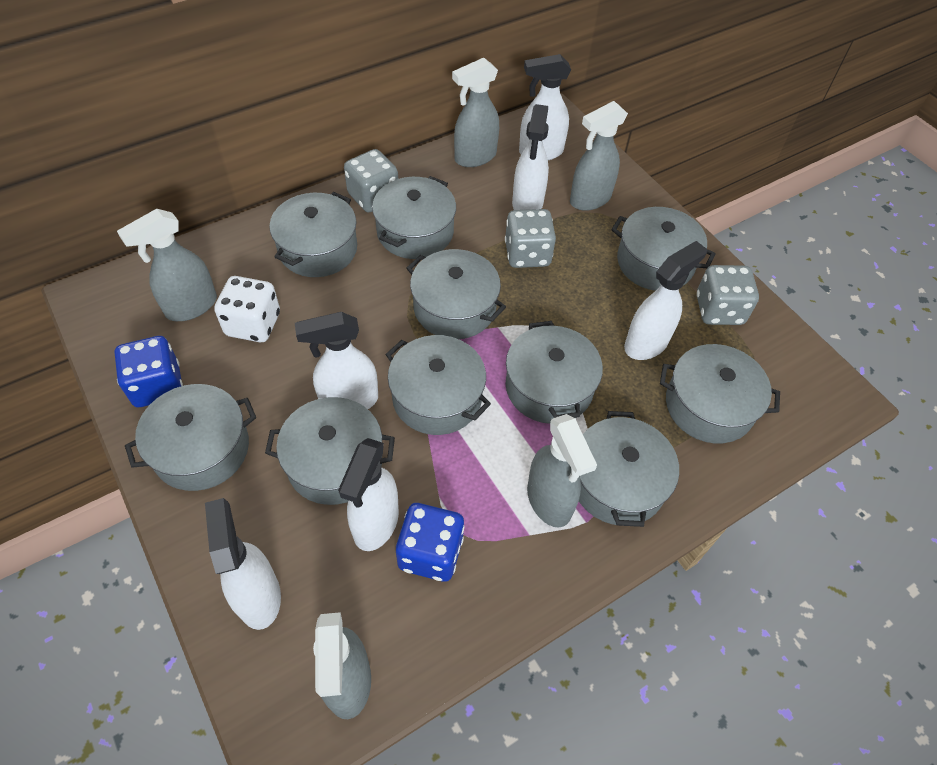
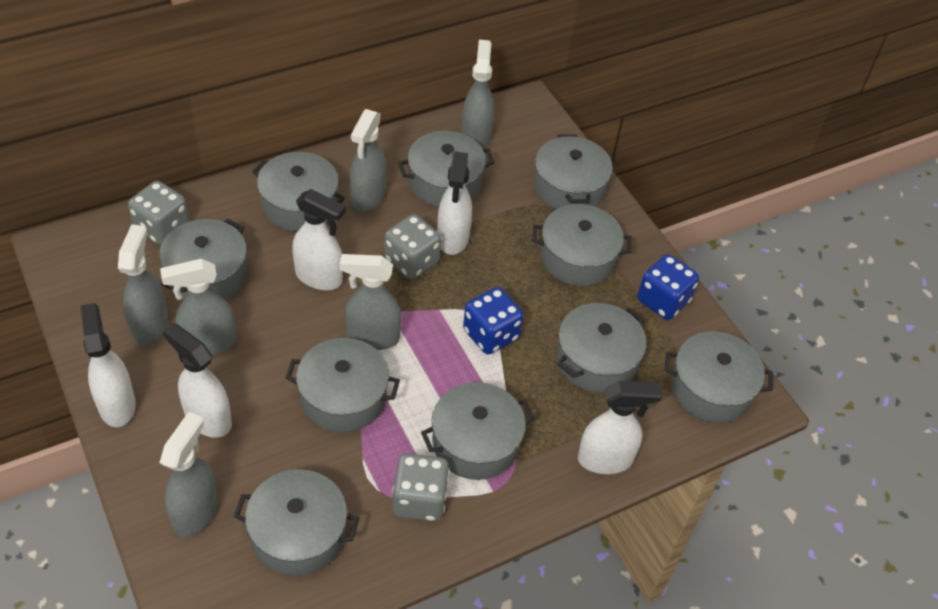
grey spray bottle: [117,209,217,321] [313,612,371,719] [452,58,499,167] [527,414,597,528] [570,101,628,211] = 5 -> [118,224,168,347] [160,259,236,356] [160,412,218,537] [340,254,401,350] [350,109,386,212] [461,40,494,149] = 6
white dice: [214,276,280,342] = 1 -> none = 0
white spray bottle: [205,498,281,630] [295,312,378,409] [338,438,399,551] [512,104,549,210] [519,54,571,160] [624,241,707,360] = 6 -> [81,303,136,427] [163,323,232,438] [292,189,346,290] [437,152,472,255] [578,381,663,474] = 5

